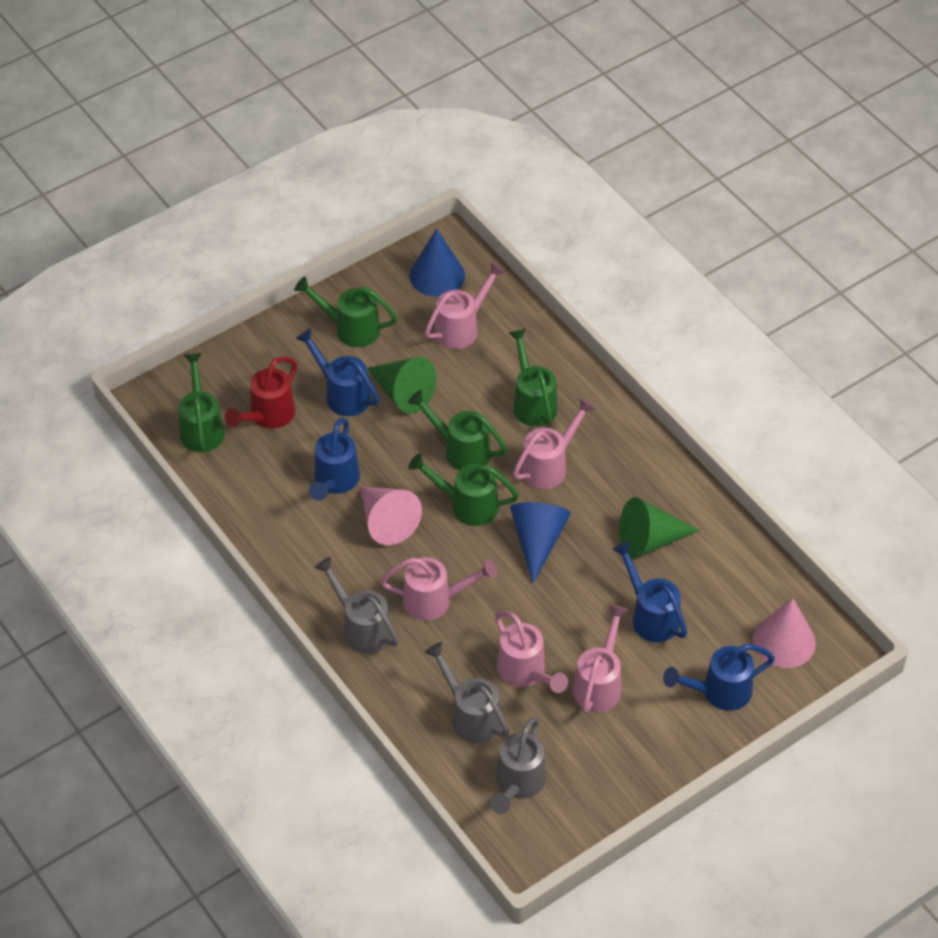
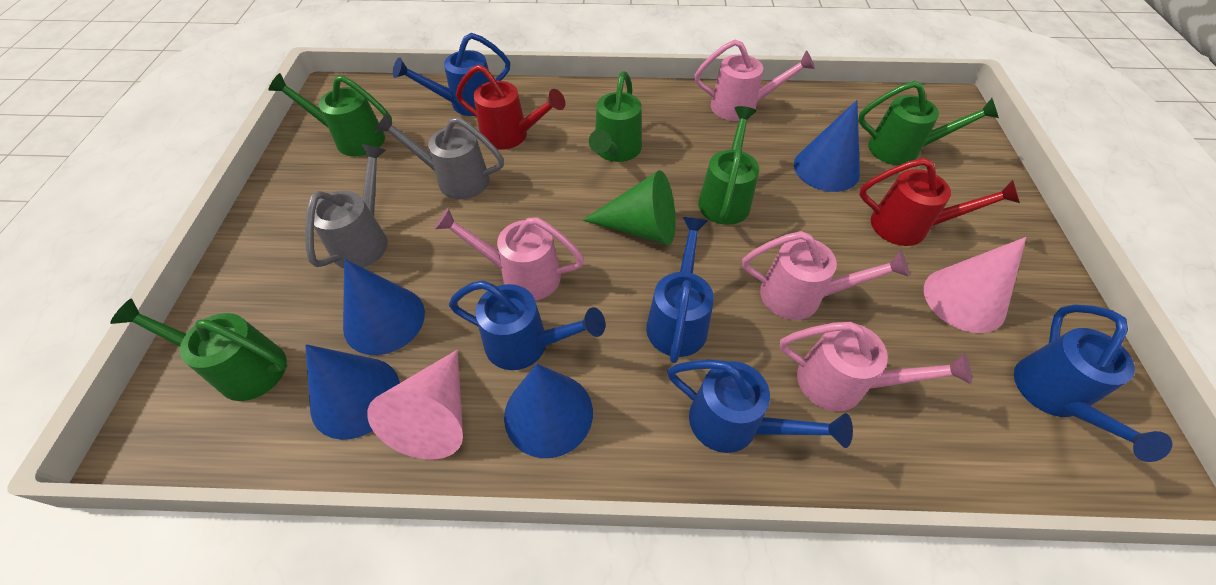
blue cone: [410,228,465,297] [510,502,571,583] = 2 -> [305,344,400,440] [343,259,425,355] [504,364,593,458] [794,100,860,192] = 4
blue watering can: [296,328,379,416] [309,418,360,501] [612,541,687,642] [663,644,775,711] = 4 -> [393,33,510,116] [449,280,605,370] [646,217,714,363] [667,360,853,453] [1014,304,1172,462] = 5
green cone: [367,357,436,414] [619,497,699,559] = 2 -> [583,170,676,245] = 1
grey watering can: [314,557,399,654] [424,642,509,743] [490,717,546,814] = 3 -> [305,144,388,268] [375,113,504,199] = 2
pink watering can: [380,557,497,621] [425,262,505,349] [495,611,568,693] [513,398,595,489] [573,604,628,713] = 5 -> [434,208,584,301] [695,40,815,121] [742,231,910,320] [780,322,972,411] = 4
red watering can: [224,357,297,429] = 1 -> [456,65,565,150] [859,158,1020,246] = 2

